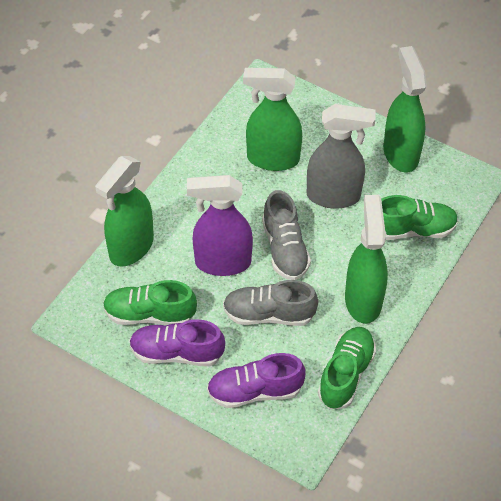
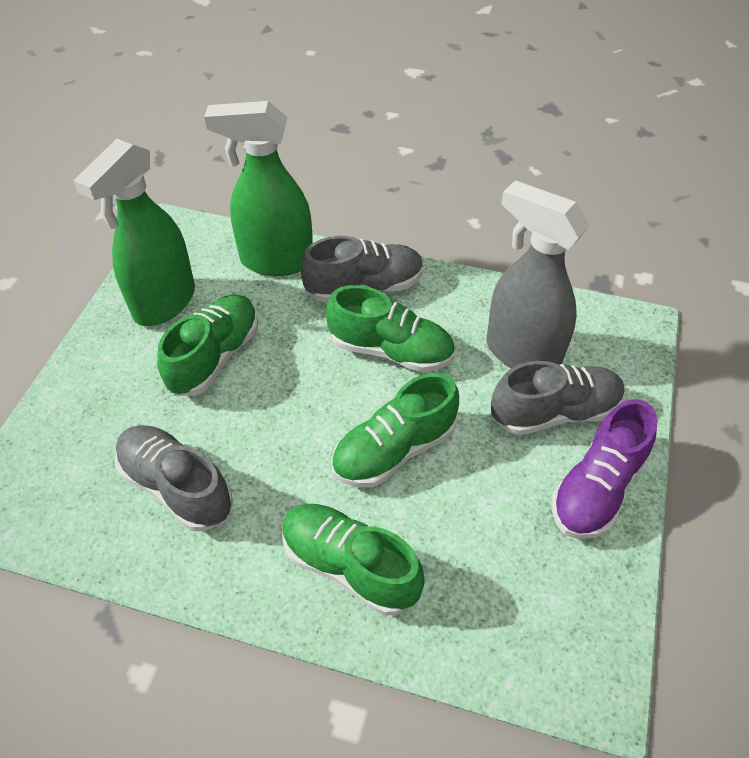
green shoe: [103,280,197,325] [318,327,376,409] [381,195,458,240] = 3 -> [157,294,258,396] [282,504,425,616] [326,285,455,372] [331,373,459,487] = 4
green spray bottle: [95,156,154,267] [243,68,302,171] [345,195,388,324] [383,46,427,172] = 4 -> [73,139,195,326] [204,101,313,276] = 2
grey shoe: [223,280,318,326] [262,190,311,280] = 2 -> [115,425,233,531] [301,236,424,303] [491,361,625,435] = 3
purple shoe: [129,320,225,366] [207,353,306,408] = 2 -> [551,399,658,539] = 1
purple spray bottle: [187,175,253,276] = 1 -> none = 0

